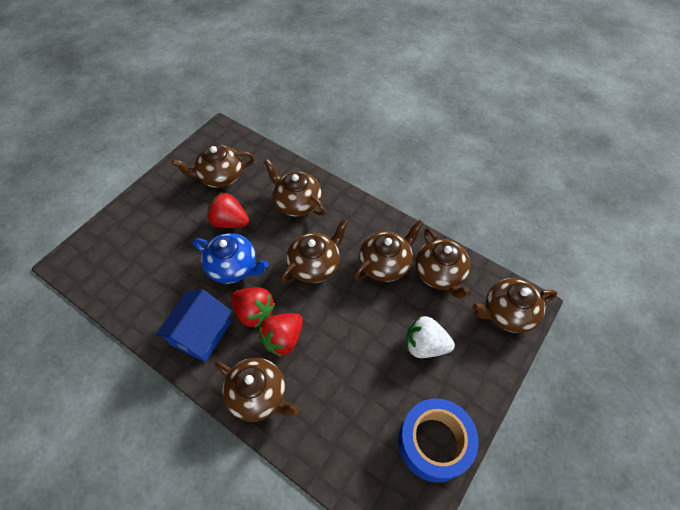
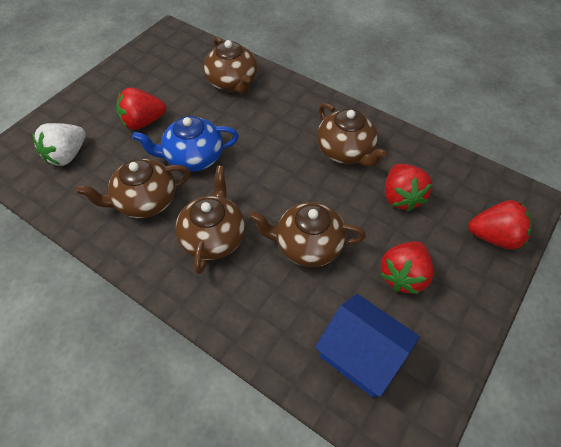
blue tape: [398,398,479,483] = 1 -> none = 0
brown teapot: [172,145,255,188] [215,358,300,422] [264,159,326,217] [280,219,349,283] [354,220,424,282] [415,228,471,299] [472,278,557,333] = 7 -> [76,159,191,218] [175,166,245,274] [204,37,258,94] [249,202,366,267] [317,103,388,167] = 5
red strawberry: [207,192,249,228] [231,287,275,328] [258,313,303,357] = 3 -> [116,87,166,130] [380,241,434,294] [385,164,432,212] [468,200,532,250] = 4

